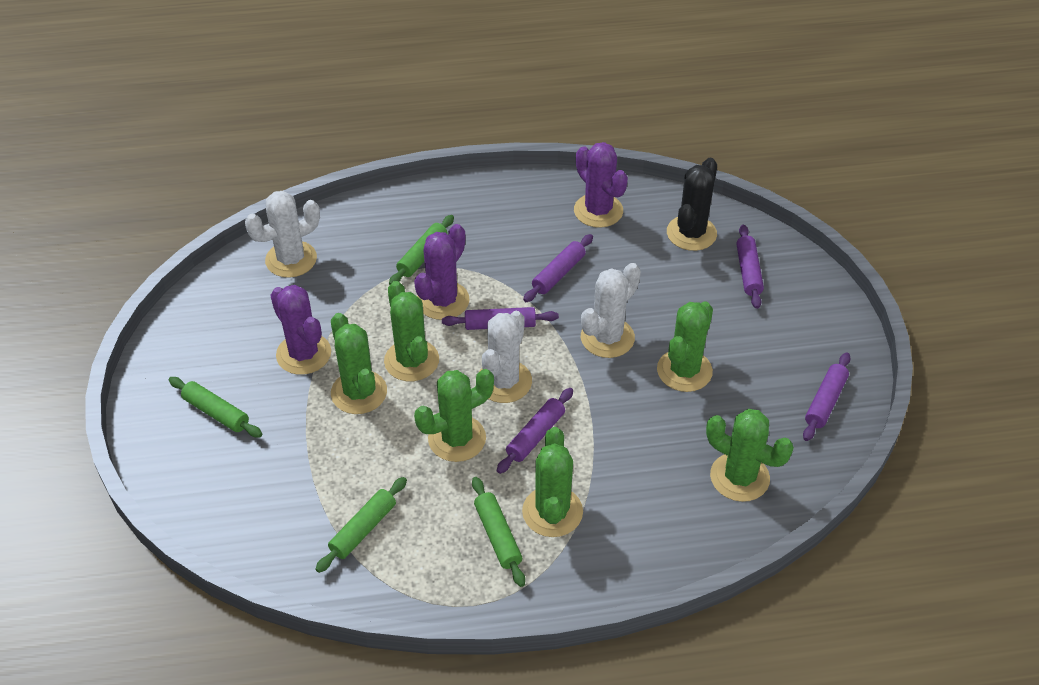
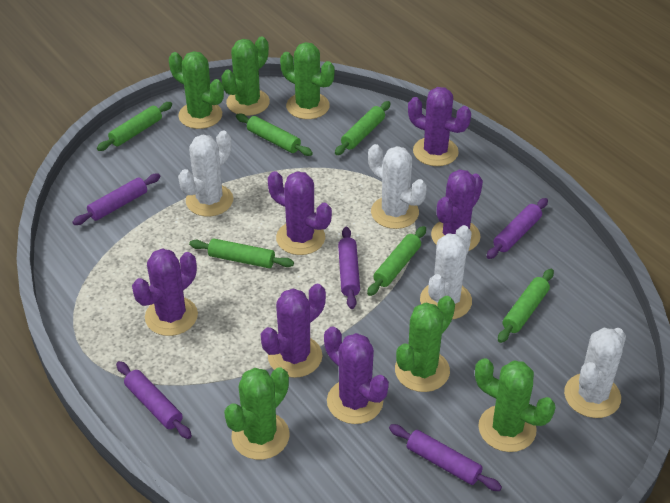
black cactus: [667,158,717,251] = 1 -> none = 0
green rolling pin: [169,377,262,438] [315,477,407,573] [389,215,454,285] [472,477,525,587] = 4 -> [97,102,172,151] [189,238,294,268] [236,113,313,156] [335,101,391,155] [367,226,426,296] [498,269,554,343] = 6
purple cactus: [270,285,331,375] [414,224,470,320] [574,142,628,228] = 3 -> [132,248,198,336] [261,284,326,378] [268,171,332,255] [324,326,389,424] [408,87,471,166] [431,169,483,251] = 6
white cactus: [245,191,320,278] [478,311,532,403] [581,263,641,358] = 3 -> [178,131,233,216] [368,144,427,229] [420,225,472,319] [564,328,626,418] = 4

